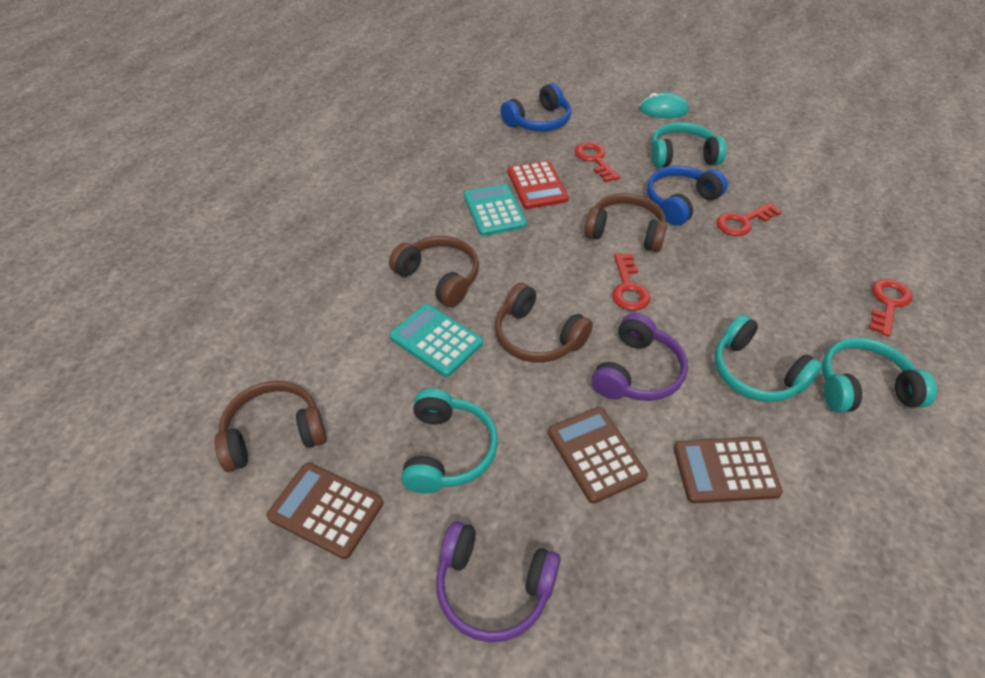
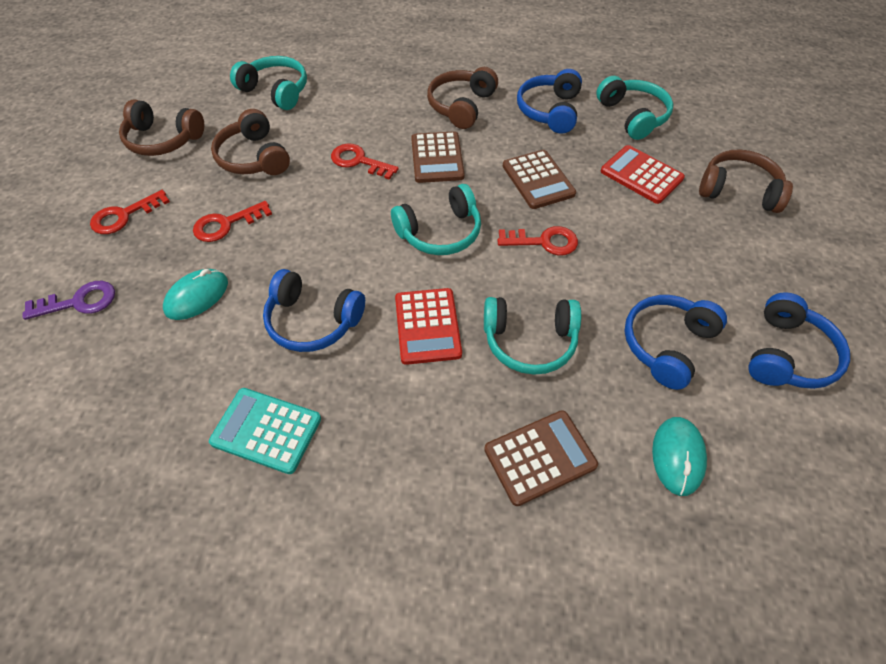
blue headphones: [501,83,571,131] [647,166,728,226] = 2 -> [263,269,365,352] [517,69,582,134] [625,295,727,390] [748,292,850,389] = 4
purple headphones: [436,521,561,642] [591,313,688,401] = 2 -> none = 0
purple key: none = 0 -> [23,281,115,320] = 1
red calculator: [508,161,569,209] = 1 -> [395,288,462,365] [601,145,685,204] = 2
turquoise calculator: [389,304,483,377] [464,184,527,236] = 2 -> [209,388,321,474] = 1
turquoise mouse: [639,92,689,118] = 1 -> [163,269,228,320] [652,417,707,496] = 2

